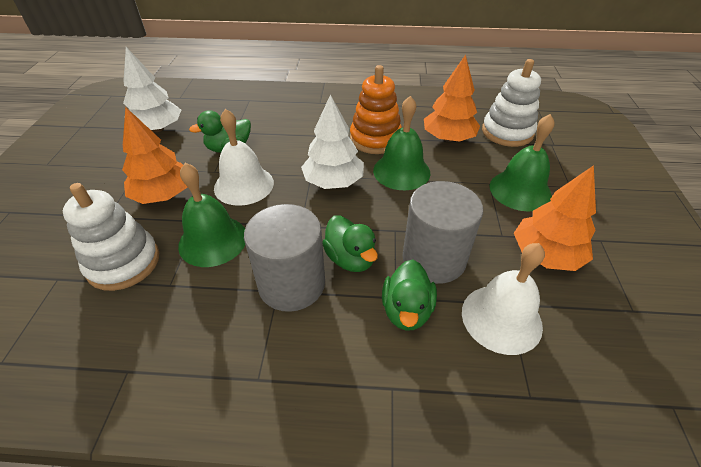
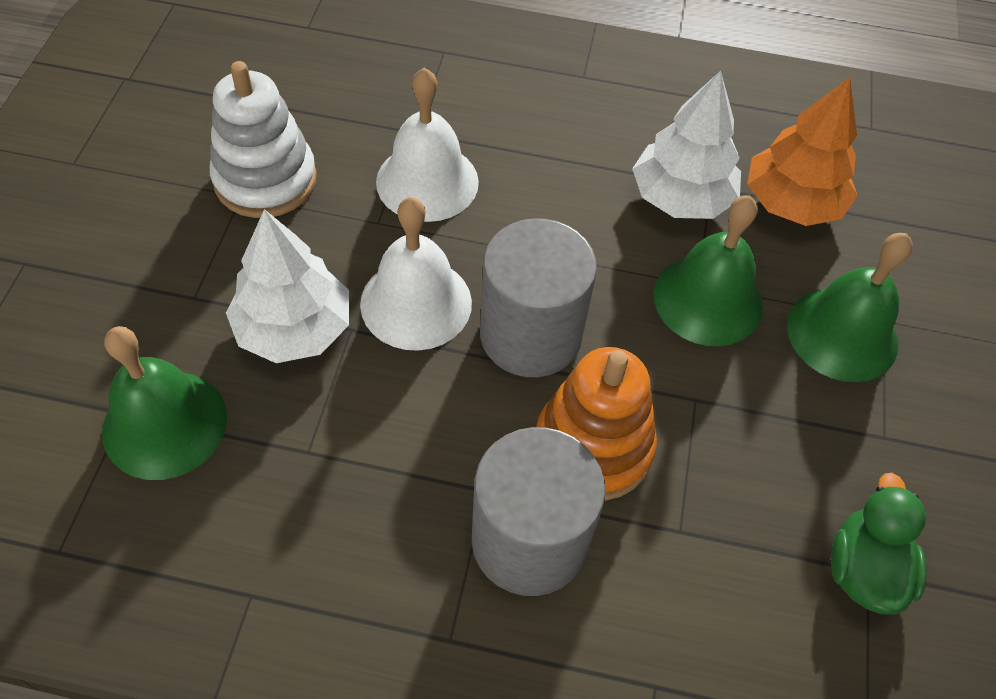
green duck: [189,110,251,153] [322,216,378,272] [382,259,437,331] = 3 -> [831,473,927,615] = 1
orange tree: [122,107,187,204] [424,55,480,142] [514,165,596,271] = 3 -> [747,77,858,226] = 1
white stacking toy: [63,183,159,291] [482,59,541,147] = 2 -> [210,61,317,218] = 1

